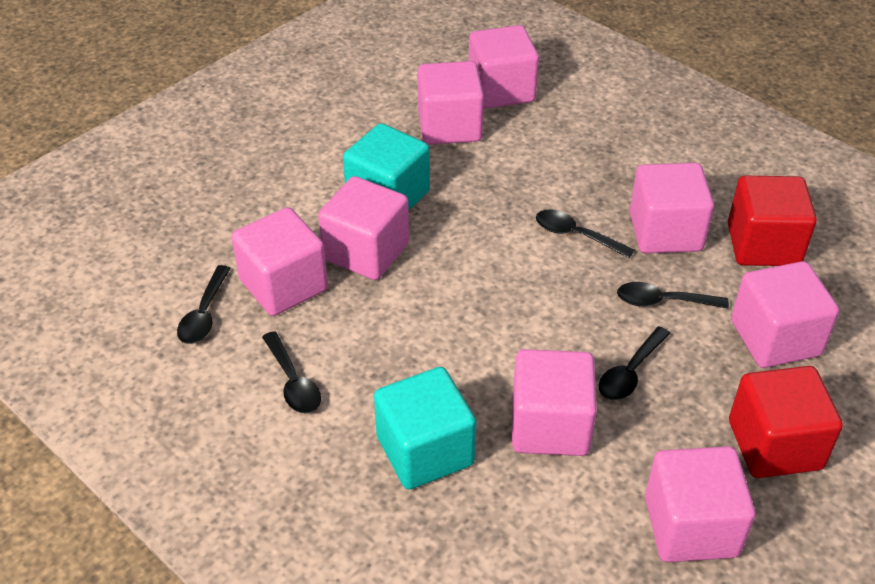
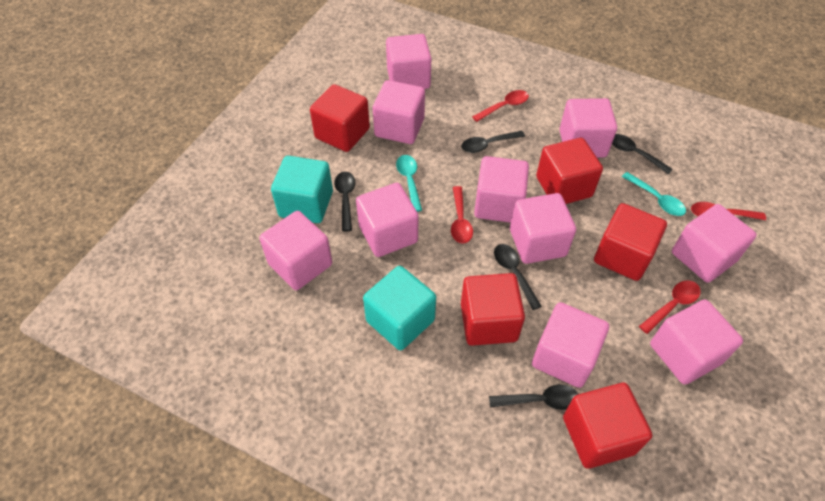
pink cube: [231,207,328,316] [318,176,409,280] [417,61,484,145] [469,25,539,109] [512,349,597,456] [630,163,714,253] [645,446,755,562] [731,261,839,368] = 8 -> [259,211,332,290] [356,183,418,257] [373,80,425,144] [386,34,431,89] [474,156,529,223] [510,193,576,264] [532,302,609,388] [560,98,617,158] [650,299,743,385] [672,204,757,283] = 10
red cube: [728,176,817,266] [729,366,843,478] = 2 -> [310,84,370,152] [461,273,525,346] [536,138,603,204] [563,383,652,468] [594,203,667,281] = 5
red spoon: none = 0 -> [451,186,473,244] [472,90,529,122] [639,281,701,334] [691,202,766,220] = 4
turquoise spoon: none = 0 -> [396,155,422,212] [622,172,686,216] = 2

